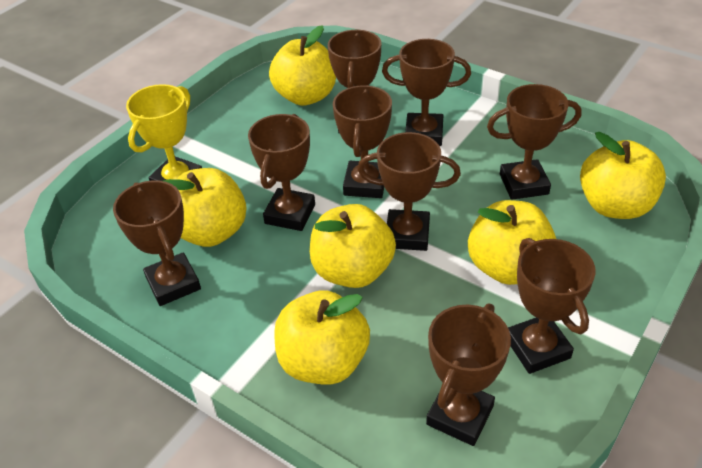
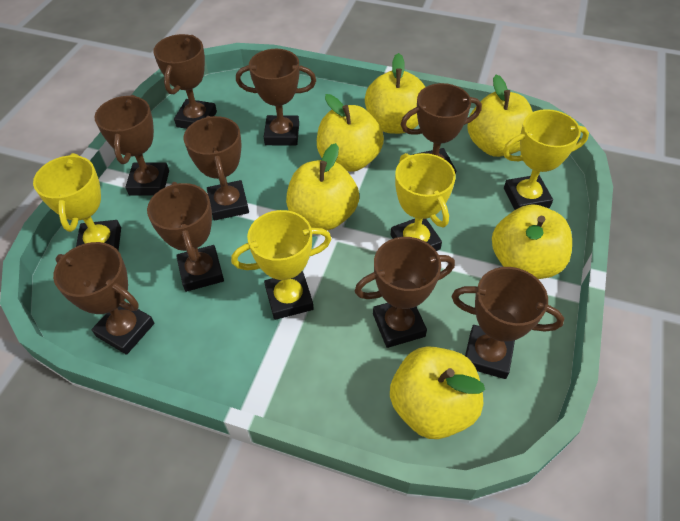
yellow trophy: [126,84,202,181] = 1 -> [33,153,121,251] [231,210,332,320] [391,153,456,251] [503,109,589,210] = 4

